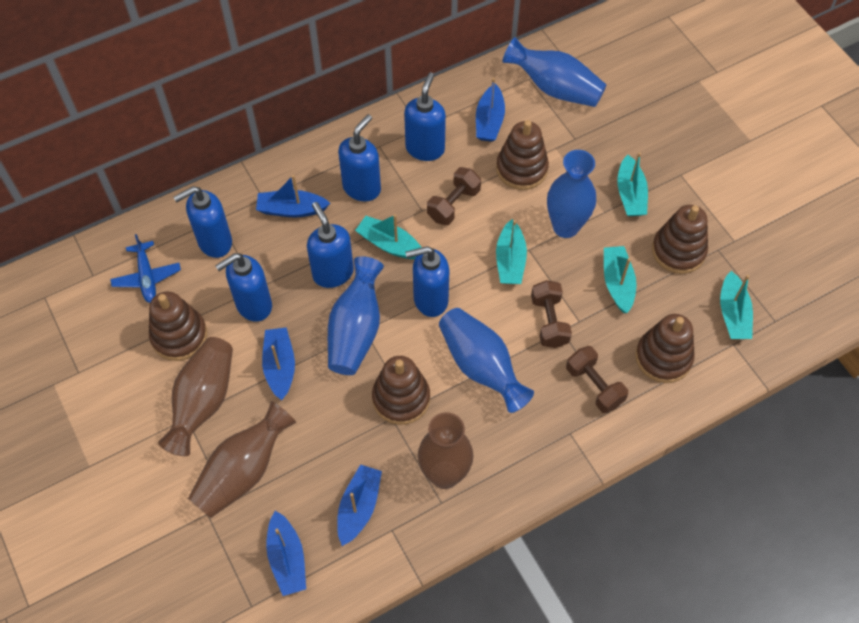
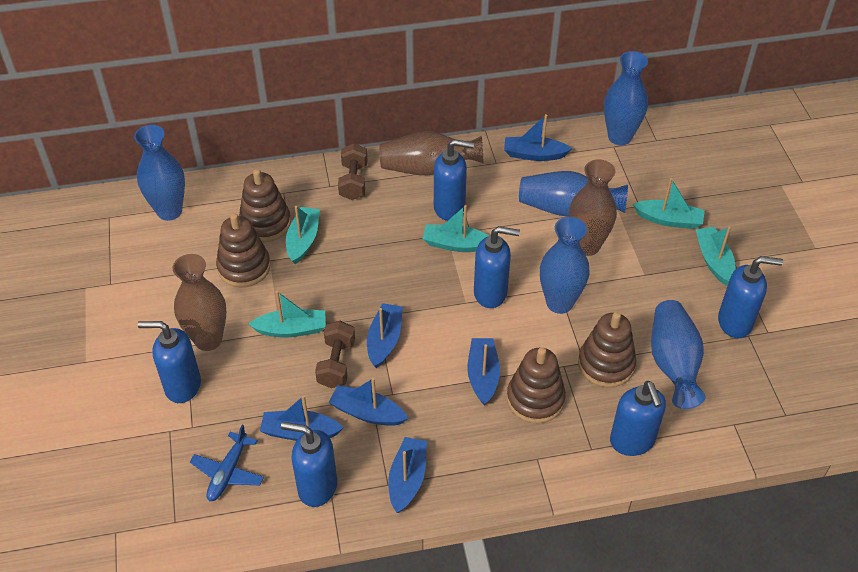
blue boat: [256,175,330,217] [262,327,295,400] [266,511,306,596] [337,464,382,546] [476,78,505,142] = 5 -> [260,395,344,441] [329,378,408,426] [367,303,403,368] [388,437,427,513] [467,338,500,405] [504,114,572,161] = 6
blue vase: [328,256,384,375] [439,308,534,413] [502,37,606,107] [547,150,596,238] = 4 -> [134,125,185,221] [519,171,628,217] [540,217,590,314] [604,51,648,145] [651,300,705,409] = 5
brown dumbbell: [427,167,481,225] [531,280,572,348] [566,346,628,413] = 3 -> [315,321,355,388] [338,143,368,200] = 2
brown stacking toy: [149,292,207,361] [372,356,430,425] [496,120,549,190] [635,314,695,383] [652,205,708,274] = 5 -> [216,213,270,288] [239,169,291,242] [507,347,566,423] [578,312,636,388] = 4

